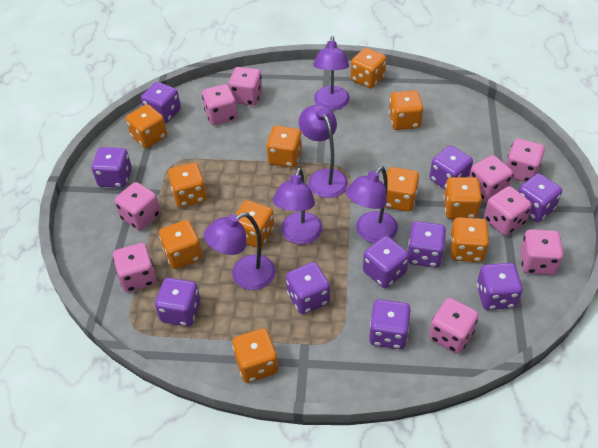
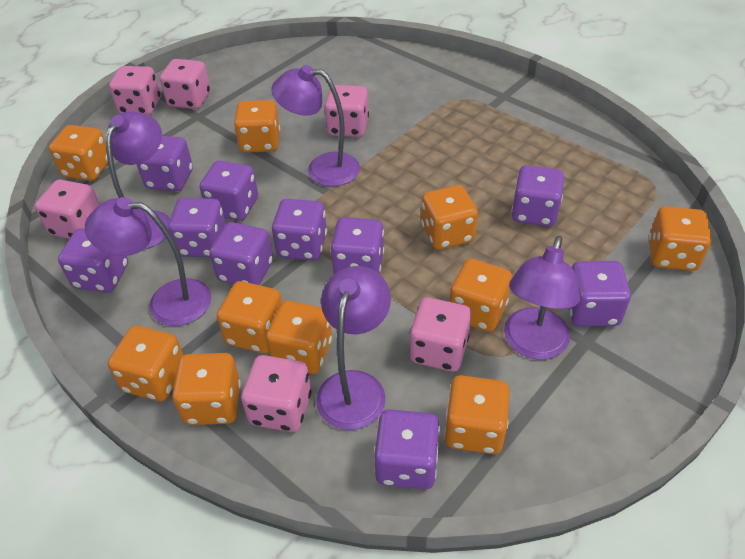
orange dice: [126,104,167,148] [159,220,202,269] [168,162,207,208] [232,328,278,383] [235,200,274,248] [266,126,302,168] [351,48,387,89] [385,167,419,212] [389,91,423,130] [443,177,482,219] [450,217,489,262] = 11 -> [49,125,108,181] [108,326,183,401] [172,353,241,425] [217,281,282,353] [234,100,280,153] [266,300,332,374] [421,185,478,250] [444,375,510,454] [450,259,512,332] [649,207,712,271] = 10
pink dice: [113,243,156,292] [114,182,161,230] [202,84,237,125] [229,67,262,106] [429,298,479,353] [469,155,513,203] [484,186,532,236] [506,139,545,182] [520,229,563,275] = 9 -> [35,180,100,239] [109,66,161,115] [160,59,210,109] [241,355,311,432] [324,85,369,137] [409,297,471,372] = 6

